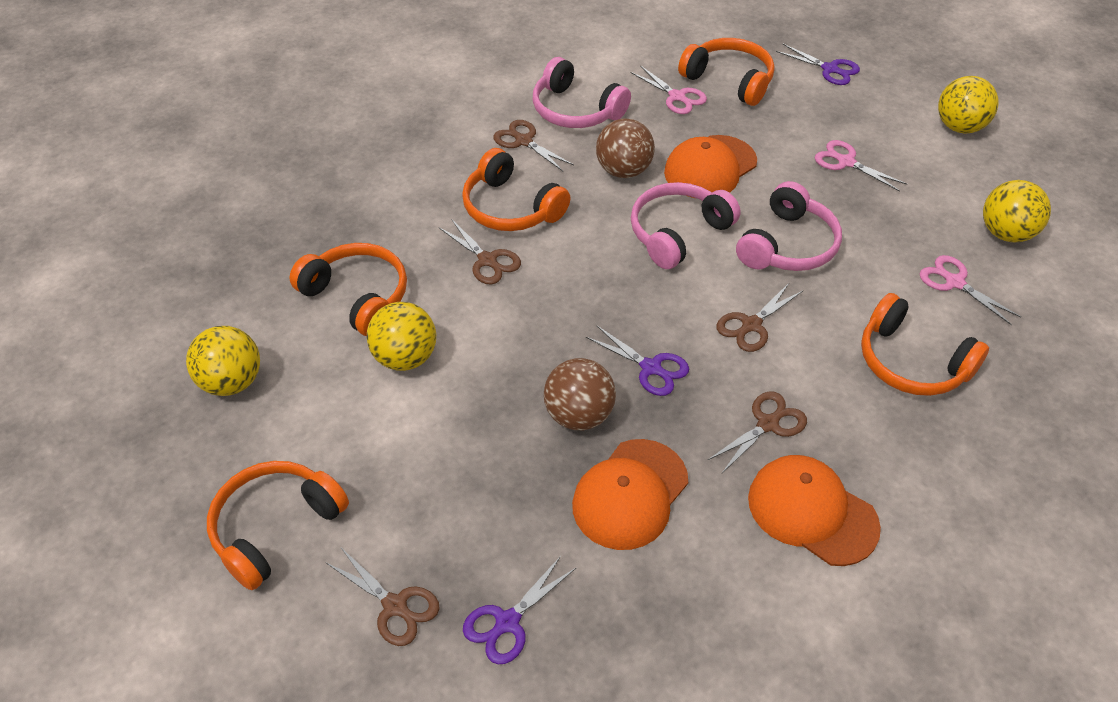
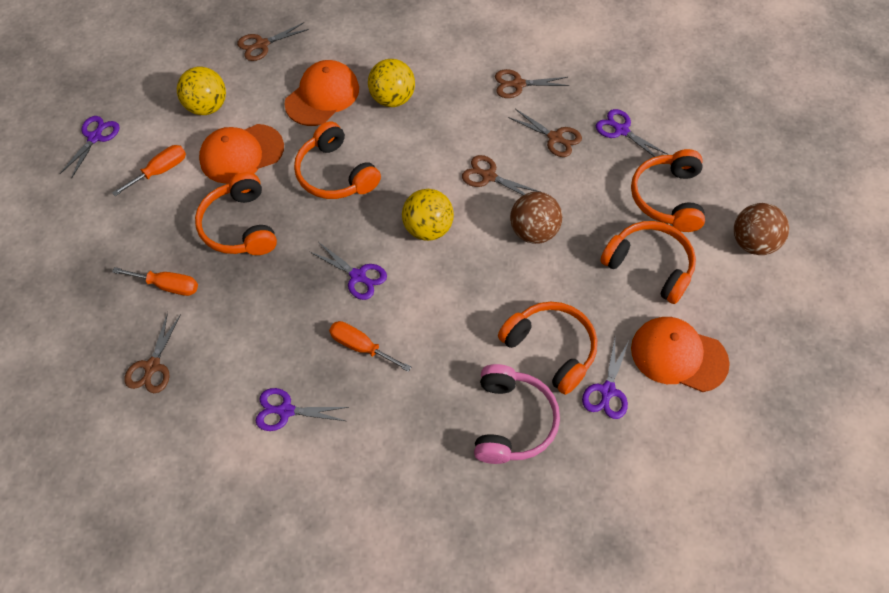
orange screwdriver: none = 0 -> [112,145,186,196] [112,267,198,296] [329,321,411,372] = 3
pink headphones: [533,57,631,128] [631,182,741,269] [736,181,842,271] = 3 -> [474,364,560,464] = 1
pink scissors: [630,65,707,114] [815,140,907,192] [920,255,1021,325] = 3 -> none = 0
purple scissors: [463,556,577,664] [586,325,689,396] [776,44,860,85] = 3 -> [60,116,120,179] [256,388,349,431] [310,243,387,300] [582,338,629,419] [596,109,668,157] = 5
yellow ball: [186,326,260,396] [367,302,436,371] [938,76,998,134] [983,180,1051,242] = 4 -> [177,67,226,115] [368,59,415,107] [402,189,454,241] = 3

